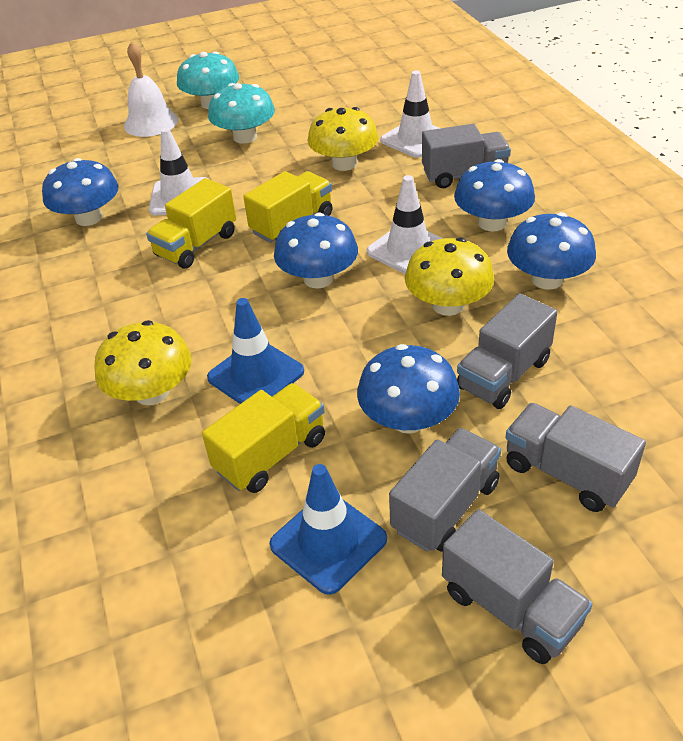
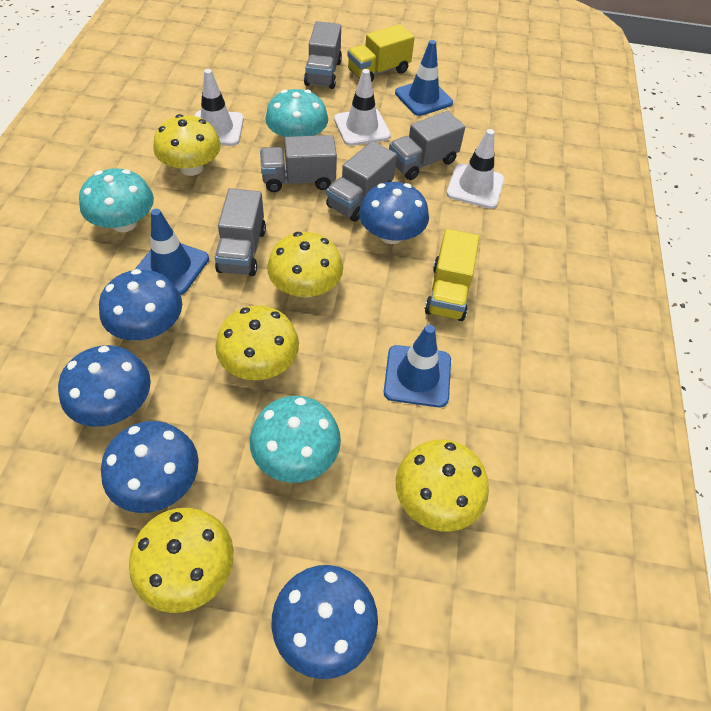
blue traffic cone: [207,298,304,404] [270,464,387,595] = 2 -> [134,209,209,295] [384,324,451,407] [395,40,453,116] = 3
turquoise mushroom: [177,51,239,109] [208,83,275,144] = 2 -> [79,168,154,232] [250,396,341,483] [265,89,328,137] = 3
white bell: [124,41,178,137] = 1 -> none = 0
yellow mushroom: [95,320,192,405] [307,107,379,171] [405,237,494,316] = 3 -> [129,508,234,613] [153,114,221,176] [216,306,299,380] [267,232,343,298] [395,439,489,532] = 5
yellow truck: [146,178,236,268] [202,383,325,493] [243,171,332,243] = 3 -> [347,24,415,83] [425,229,479,321] = 2

